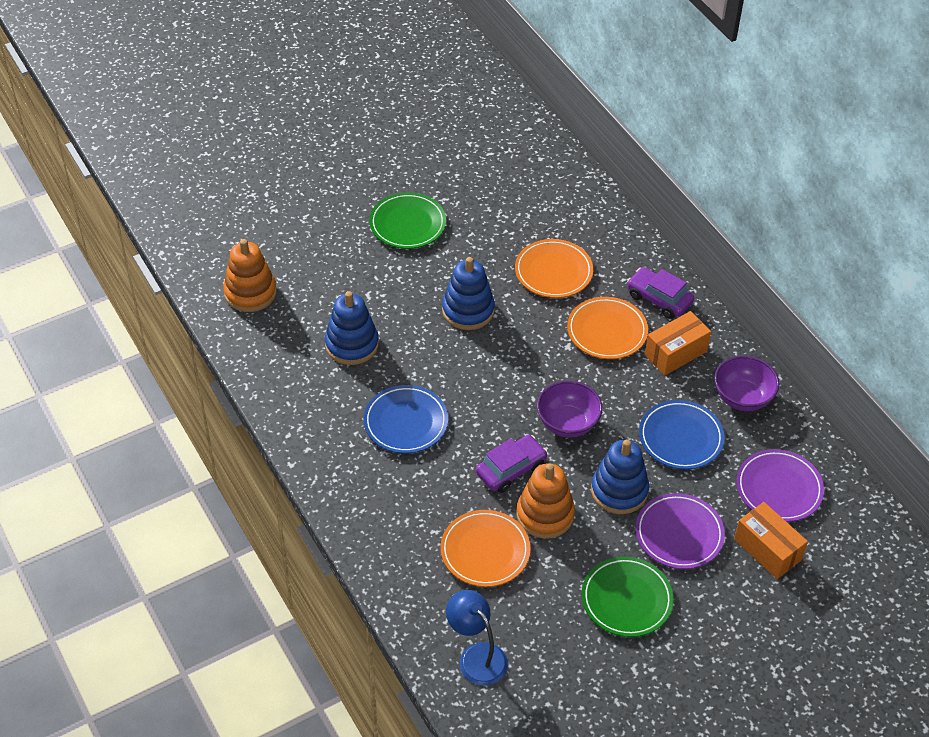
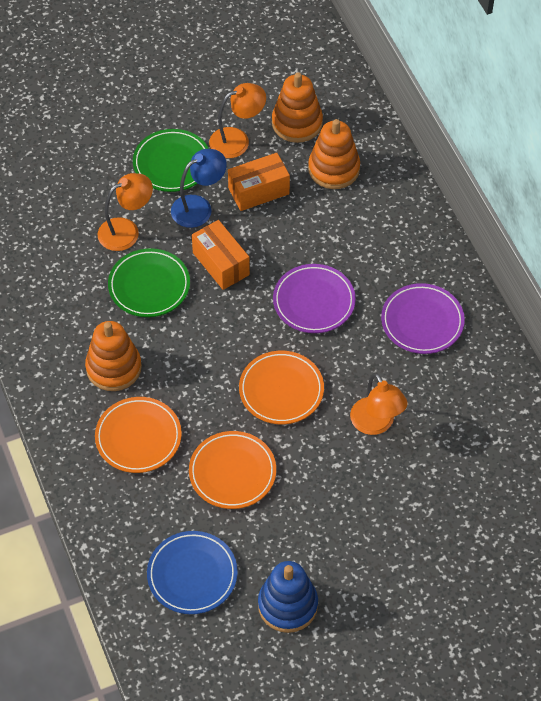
blue plate: [364,385,448,453] [639,400,725,469] = 2 -> [147,531,238,614] = 1
blue stacking toy: [325,291,379,365] [442,257,495,330] [591,439,649,514] = 3 -> [258,561,318,633] = 1
orange lamp: none = 0 -> [98,173,153,251] [209,83,266,158] [350,373,408,435] = 3
orange stacking toy: [223,239,277,312] [516,463,575,539] = 2 -> [85,321,142,391] [272,72,323,143] [308,119,360,189] = 3
purple bowl: [537,381,603,438] [714,356,780,411] = 2 -> none = 0
purple car: [476,435,548,493] [627,267,694,319] = 2 -> none = 0

